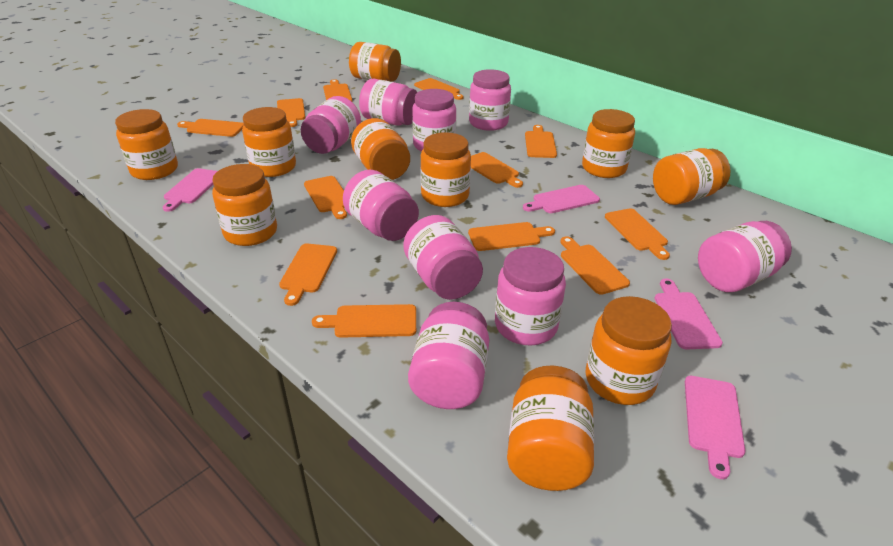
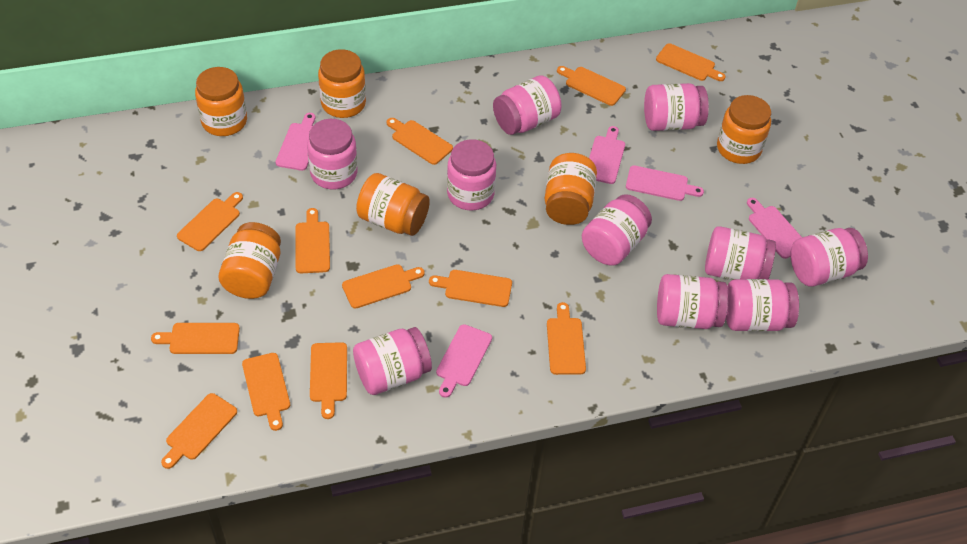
orange jar: [115,109,178,180] [212,164,277,246] [242,107,296,177] [349,42,401,82] [351,118,410,180] [420,132,471,207] [507,365,594,491] [582,109,635,178] [586,296,672,405] [653,148,731,205] = 10 -> [195,67,247,136] [218,222,281,299] [318,49,366,118] [356,173,430,236] [545,153,597,225] [717,95,771,164] = 6
pink cutting board: [163,168,217,212] [523,185,600,213] [654,279,723,349] [685,376,745,479] = 4 -> [276,113,316,171] [436,324,492,398] [589,126,625,184] [626,165,704,201] [747,198,802,259] = 5
pink jar: [301,96,361,154] [343,170,419,241] [359,79,418,126] [403,215,483,300] [408,302,489,409] [412,89,456,152] [469,69,511,131] [495,247,566,345] [698,221,792,292] = 9 -> [307,119,358,189] [353,327,432,395] [447,139,496,211] [493,75,562,135] [582,194,652,266] [644,83,709,131] [657,274,728,329] [705,226,776,280] [726,279,799,331] [791,228,868,287] = 10

